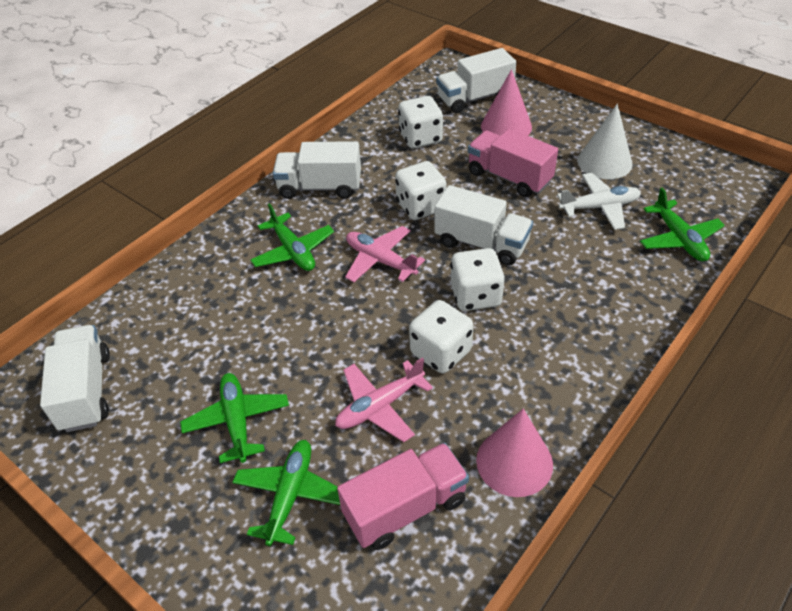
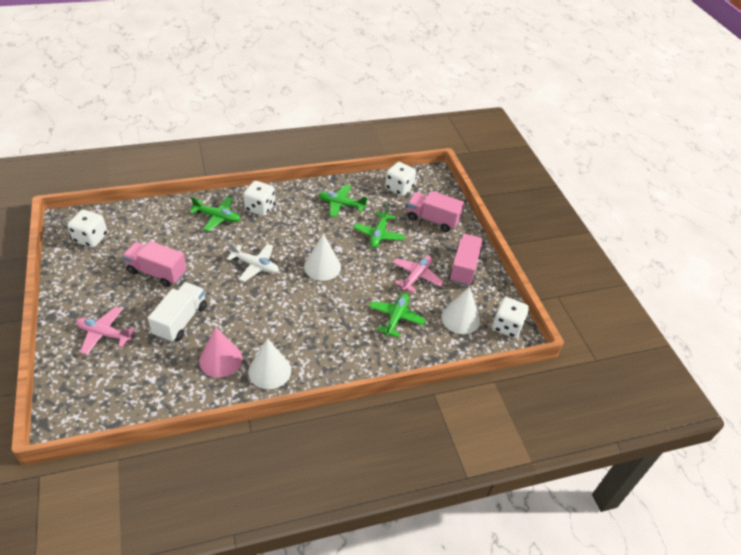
pink cone: [476,409,553,497] [481,69,532,136] = 2 -> [199,327,242,378] = 1
pink truck: [337,443,469,550] [468,129,558,197] = 2 -> [122,241,187,287] [407,191,464,232] [449,234,483,286] = 3
white cone: [577,104,632,179] = 1 -> [248,339,291,389] [304,233,341,281] [441,286,480,334] = 3
white truck: [40,325,110,432] [273,141,361,199] [435,185,533,266] [436,48,517,113] = 4 -> [148,282,207,343] = 1

